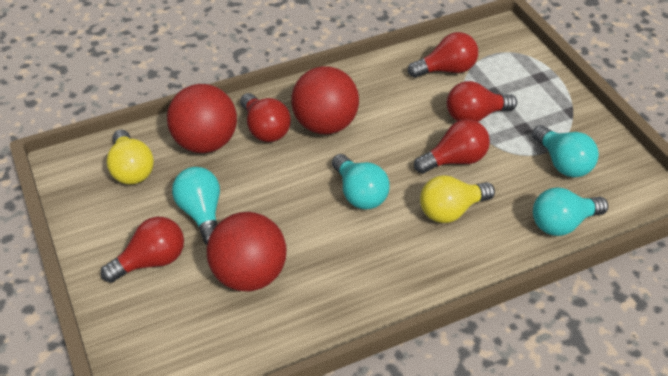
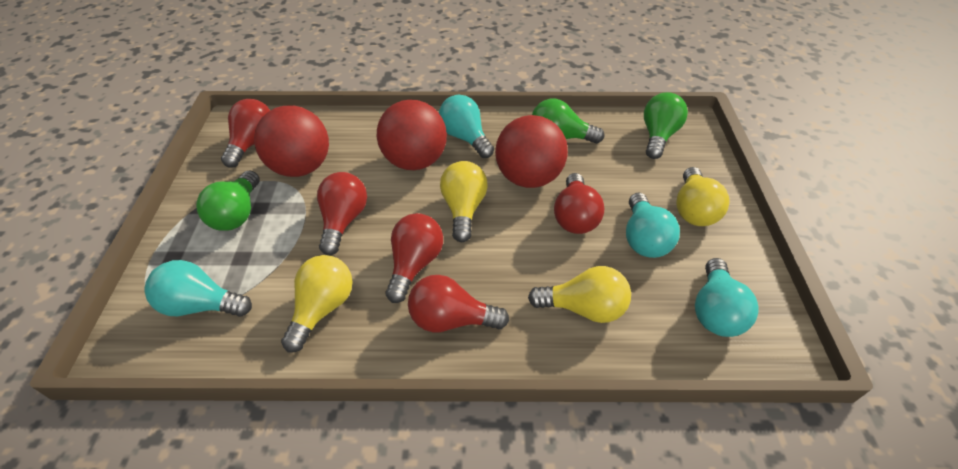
green light bulb: none = 0 -> [196,170,259,231] [532,99,604,144] [644,92,688,159] = 3
yellow light bulb: [106,130,154,185] [420,175,495,223] = 2 -> [281,255,352,352] [440,161,488,242] [528,266,631,323] [676,167,730,226] = 4

